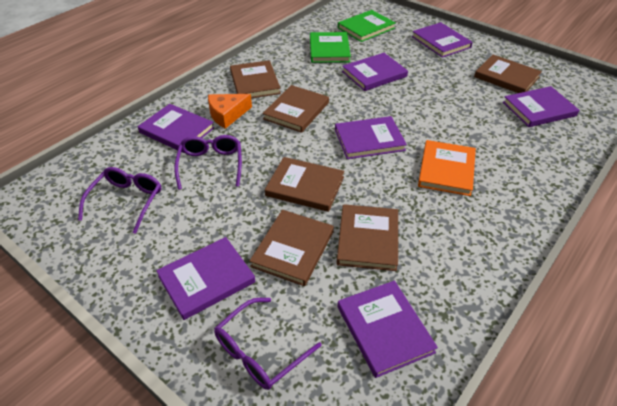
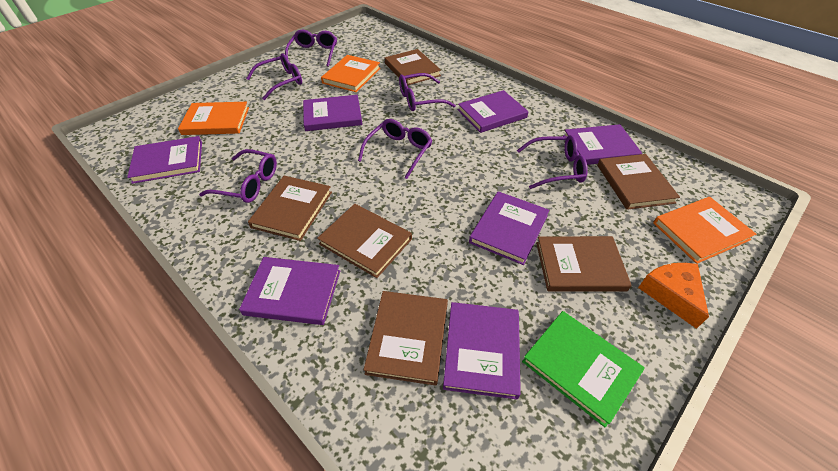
green book: [310,32,351,63] [338,10,396,42] = 2 -> [522,311,645,428] = 1
orange book: [418,140,476,196] = 1 -> [178,102,249,135] [321,55,380,92] [653,197,756,264] = 3
purple glasses: [78,167,161,234] [174,135,242,190] [214,298,322,390] = 3 -> [199,149,277,203] [246,53,302,100] [285,30,337,67] [358,119,432,179] [399,73,456,111] [517,135,588,189] = 6

